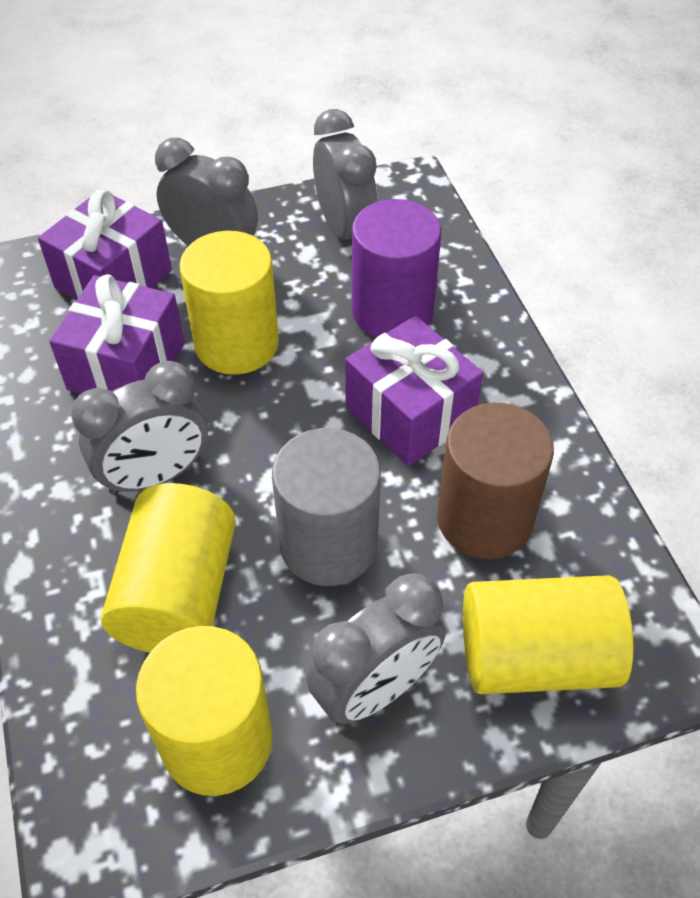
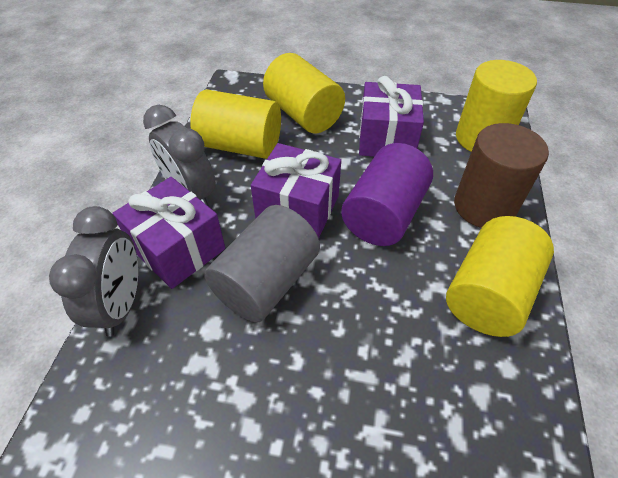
grey clock: [71,361,208,495] [155,138,258,246] [306,573,446,724] [313,109,378,243] = 4 -> [49,206,138,337] [143,105,216,208] = 2

